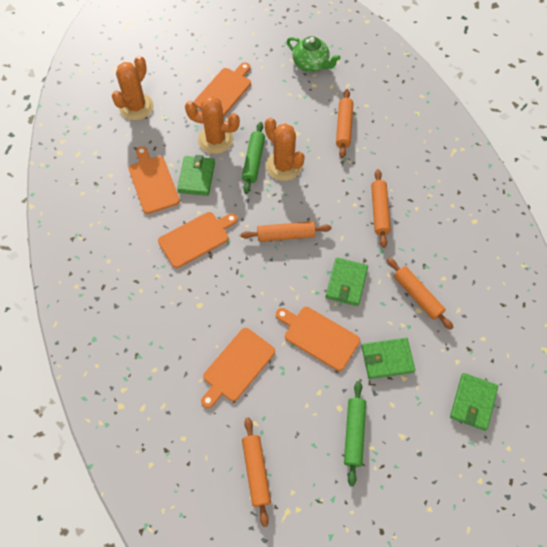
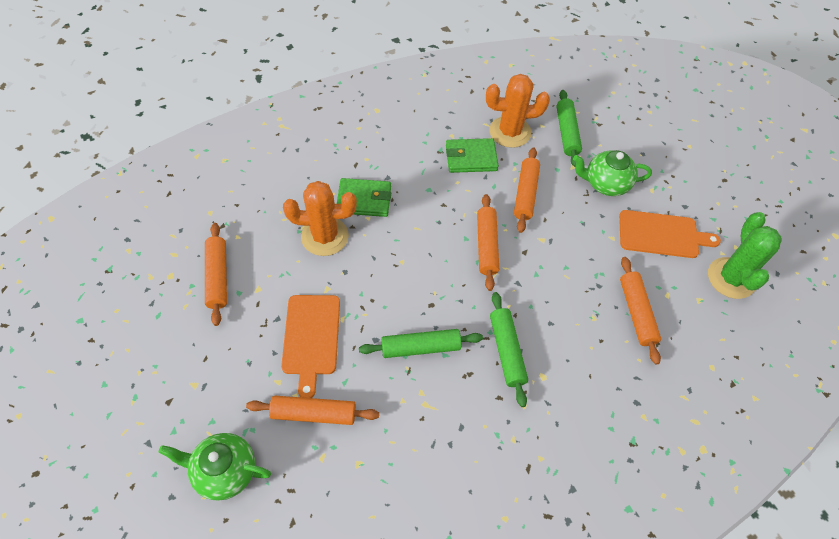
green cactus: none = 0 -> [708,212,782,299] = 1
green rolling pin: [242,122,265,194] [344,381,366,486] = 2 -> [359,329,483,358] [490,292,528,407] [556,90,582,167] = 3
green teapot: [287,36,341,72] = 1 -> [159,433,271,501] [573,150,652,196] = 2
green wallet: [177,155,215,196] [326,258,368,306] [362,338,415,379] [450,373,498,431] = 4 -> [337,178,391,217] [446,138,499,173] = 2
orange cactus: [112,55,154,120] [185,96,240,154] [265,118,305,181] = 3 -> [283,181,357,256] [486,74,550,148] = 2
orange cutting board: [129,146,180,214] [158,212,238,268] [194,62,251,117] [201,328,275,408] [276,307,360,371] = 5 -> [281,295,340,398] [619,210,721,258] = 2

